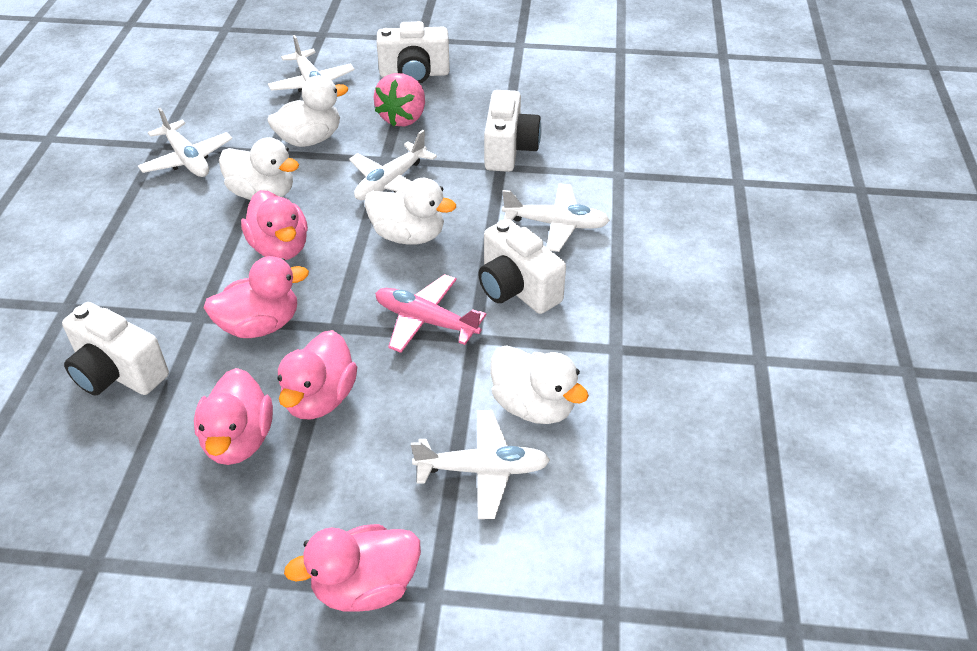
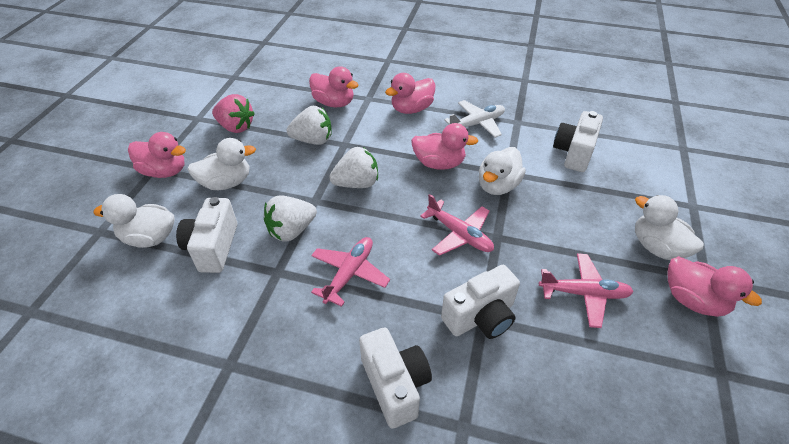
pink plane: [375,274,486,353] = 1 -> [311,237,390,307] [420,194,494,256] [539,253,634,328] = 3
white plane: [138,108,232,177] [268,35,355,92] [349,130,437,200] [411,410,550,519] [502,183,610,252] = 5 -> [444,100,505,138] = 1
white strawberry: none = 0 -> [264,195,317,242] [287,106,332,145] [329,147,378,188] = 3

